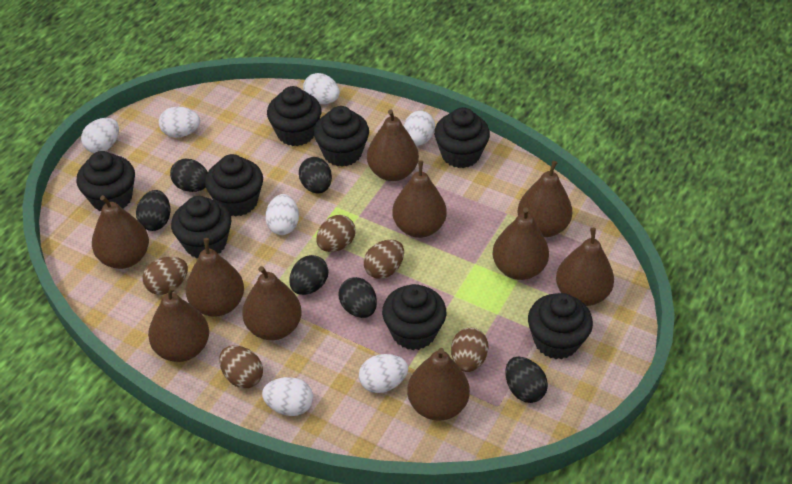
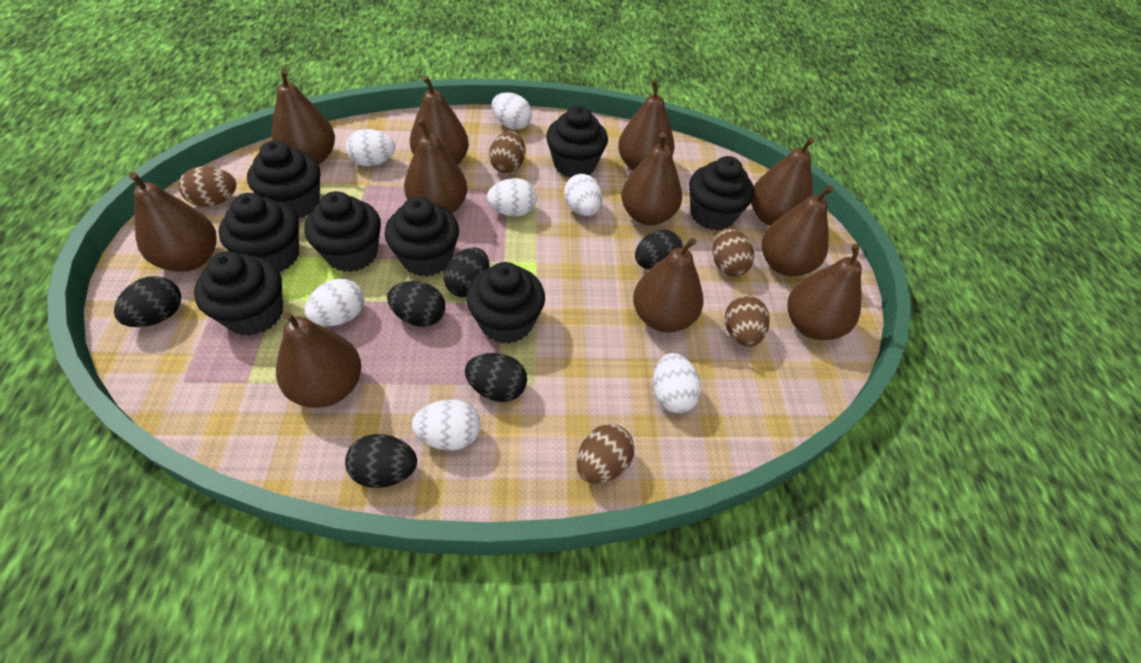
brown pear: [92,195,149,269] [148,286,209,362] [186,238,244,317] [242,266,302,340] [367,110,419,181] [392,161,447,238] [407,348,470,421] [493,207,549,280] [518,161,572,237] [556,228,614,306] = 10 -> [129,172,217,272] [272,69,335,164] [276,311,361,408] [404,119,467,213] [410,76,469,165] [618,80,675,171] [621,132,682,226] [633,238,704,333] [751,137,815,226] [762,185,834,276] [787,244,862,340] = 11

